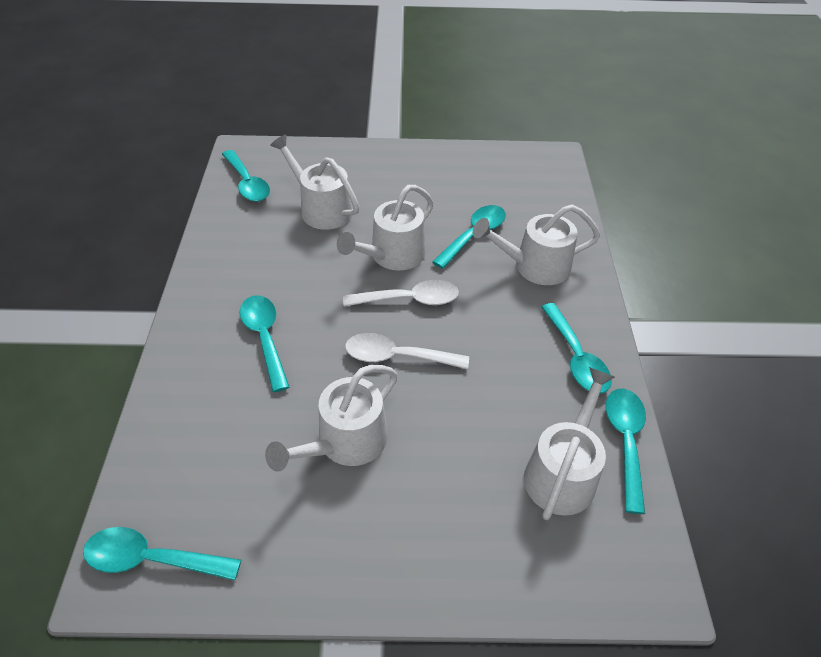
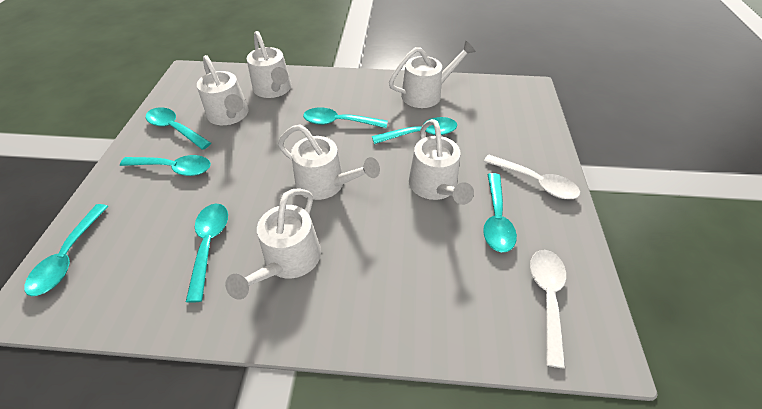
turquoise spoon: [83,527,241,581] [222,150,270,202] [240,295,289,392] [432,205,506,269] [541,303,612,394] [606,388,646,514] = 6 -> [24,204,108,296] [120,155,211,176] [146,107,211,150] [186,203,228,303] [303,107,388,128] [372,117,457,144] [483,173,517,252] = 7
white watering can: [265,365,398,472] [270,135,359,230] [337,185,434,270] [473,205,600,285] [524,367,615,520] = 5 -> [197,55,249,125] [225,188,321,300] [247,31,291,98] [278,125,380,200] [389,40,476,108] [409,119,474,205] = 6

